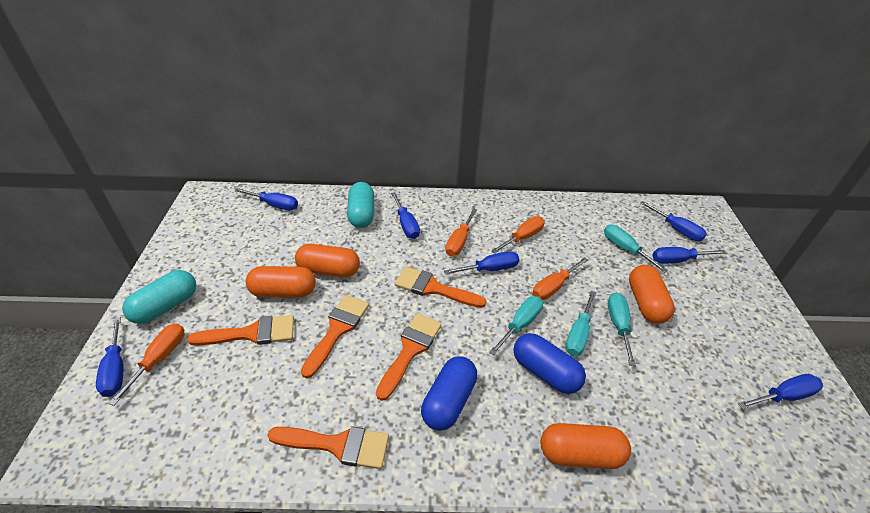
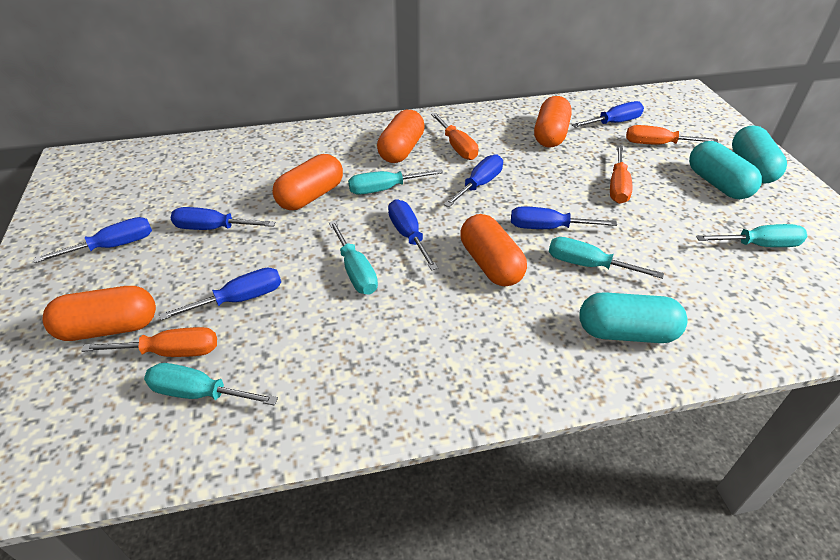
blue capsule: [421,356,478,431] [513,333,586,394] = 2 -> none = 0
orange brush: [187,315,294,345] [267,426,389,469] [301,295,369,379] [376,313,442,401] [395,267,487,308] = 5 -> none = 0
orange capsule: [245,266,316,298] [295,244,360,277] [541,423,631,469] [629,265,675,324] = 4 -> [43,286,156,341] [272,154,343,210] [377,110,425,163] [460,214,527,286] [534,96,572,147] = 5
turquoise capsule: [122,270,196,324] [347,182,374,228] = 2 -> [579,292,688,343] [689,141,762,199] [732,126,787,184] = 3
turquoise screwdriver: [489,296,543,355] [565,291,596,356] [604,225,668,273] [608,292,636,366] = 4 -> [144,363,278,405] [329,221,378,295] [348,169,443,195] [549,237,664,279] [696,224,807,247] = 5

